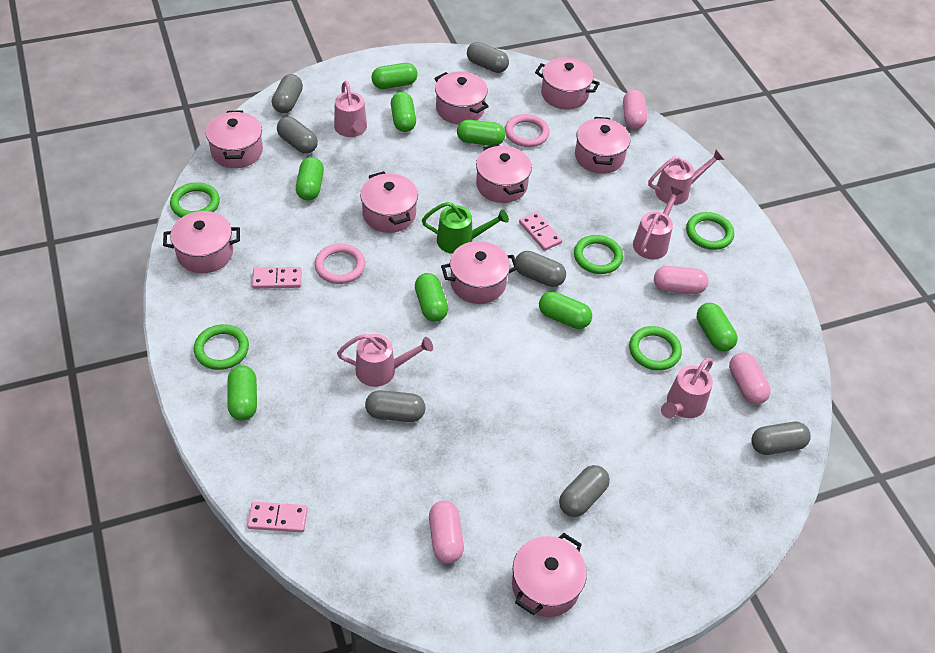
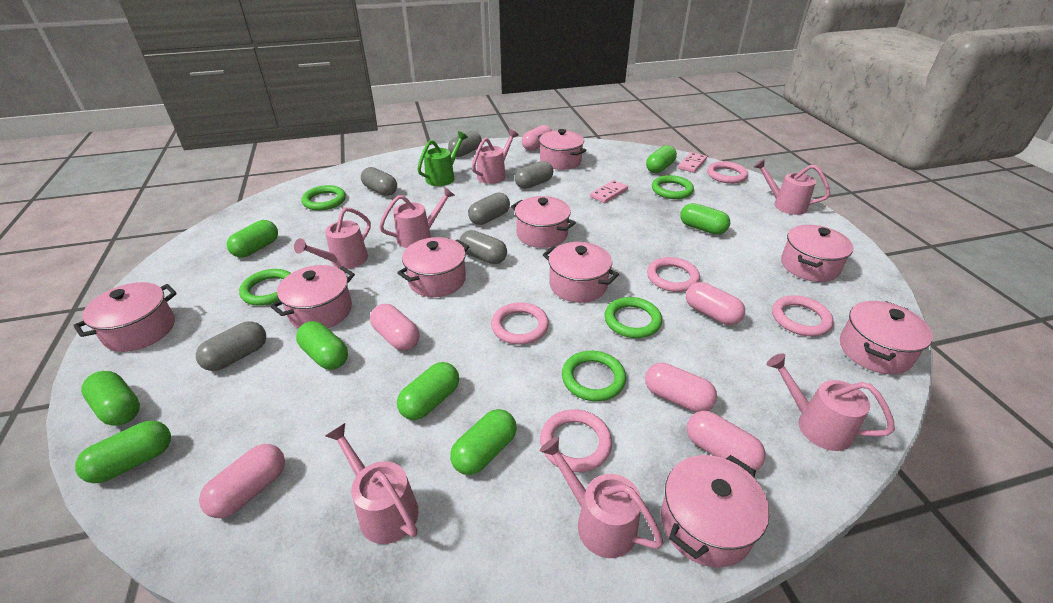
grey capsule: [272,74,303,113] [277,117,318,154] [365,390,426,422] [467,42,509,73] [515,251,566,287] [559,465,610,517] [752,422,811,455] = 7 -> [196,321,266,371] [361,167,397,196] [448,131,482,157] [459,230,507,264] [468,192,510,225] [515,161,553,189] = 6
pink capsule: [429,501,464,563] [623,90,647,129] [654,266,708,294] [729,352,771,404] = 4 -> [199,444,285,518] [370,304,420,351] [522,125,552,151] [645,363,717,412] [686,282,745,325] [687,411,766,470] = 6
pink domino: [247,502,308,532] [252,267,302,289] [519,212,562,251] = 3 -> [590,180,628,203] [678,152,707,173] = 2
pink ring: [315,244,365,284] [505,114,550,147] = 2 -> [491,302,549,345] [540,409,612,472] [647,257,700,292] [707,161,748,184] [772,295,834,337] = 5
pink watering can: [334,81,367,137] [337,334,433,387] [633,186,683,259] [648,150,724,205] [661,358,713,418] = 5 -> [294,207,371,269] [325,423,419,544] [379,187,455,248] [472,129,519,184] [540,437,664,558] [754,159,830,215] [766,353,895,451] = 7

